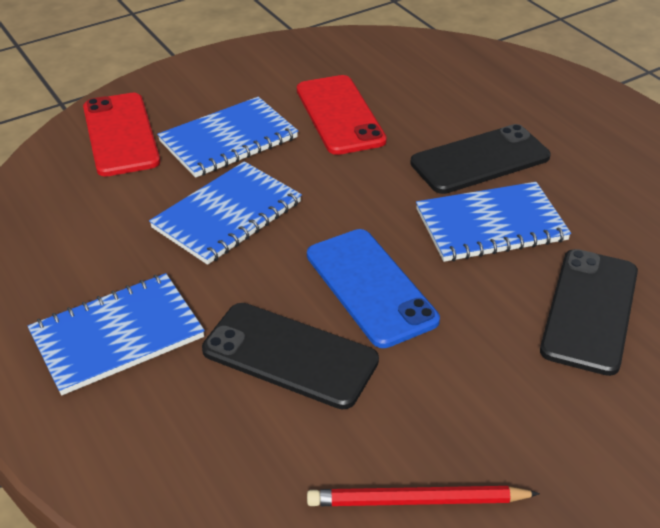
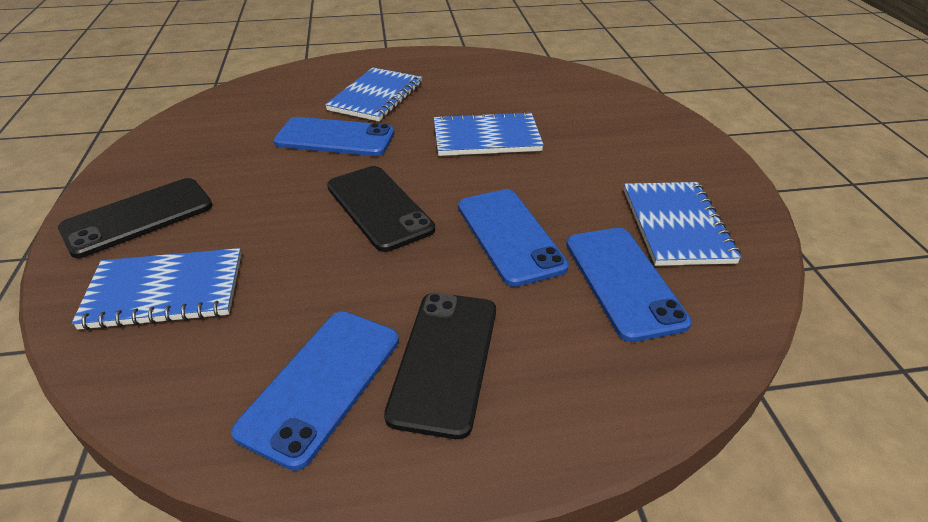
blue phone: [307,229,440,348] = 1 -> [231,311,399,471] [273,117,394,156] [458,189,569,287] [566,228,692,342] = 4
red pencil: [307,486,540,506] = 1 -> none = 0
red phone: [83,93,160,177] [297,75,387,155] = 2 -> none = 0

